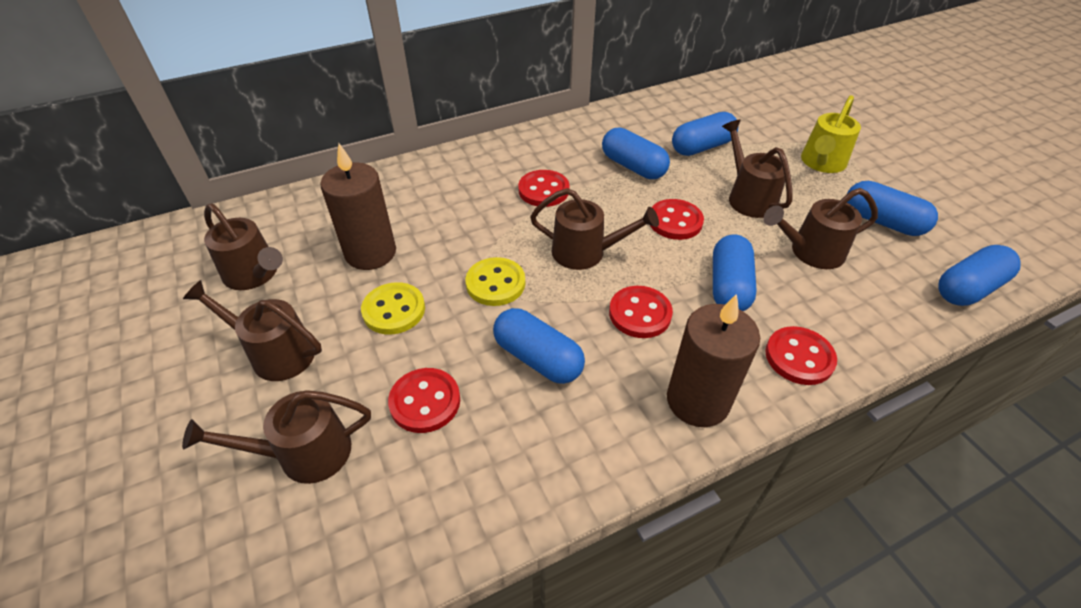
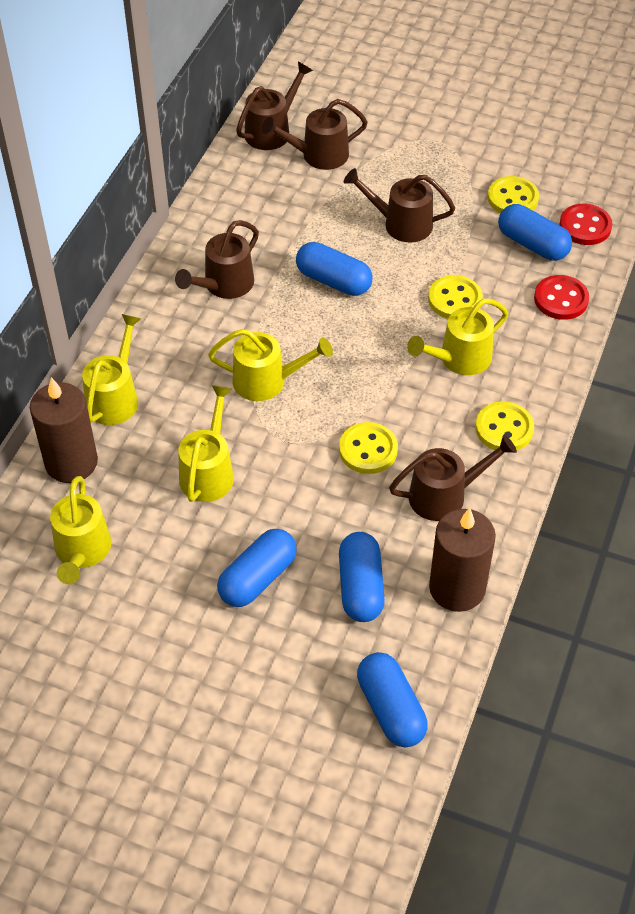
blue capsule: [493,308,585,384] [602,128,670,179] [672,112,739,156] [713,235,757,311] [847,181,938,236] [938,245,1021,306] = 6 -> [217,529,297,607] [296,242,373,296] [339,532,385,622] [357,652,428,747] [498,204,572,261] = 5
brown watering can: [182,390,371,484] [183,280,322,381] [204,203,283,290] [530,188,659,270] [722,120,793,218] [763,188,878,269] = 6 -> [175,220,259,299] [236,62,313,150] [262,99,368,170] [344,168,455,243] [389,435,517,521] = 5
red button: [388,368,460,433] [518,170,570,207] [609,286,673,338] [650,199,704,240] [765,326,837,385] = 5 -> [534,275,589,320] [559,204,612,245] = 2
yellow button: [361,282,425,335] [465,257,525,306] = 2 -> [339,422,398,474] [428,275,483,319] [475,401,534,450] [488,176,539,213] = 4
yellow watering can: [801,95,861,173] = 1 -> [50,476,112,585] [82,314,141,425] [178,385,234,502] [208,329,333,401] [407,299,508,375] = 5

